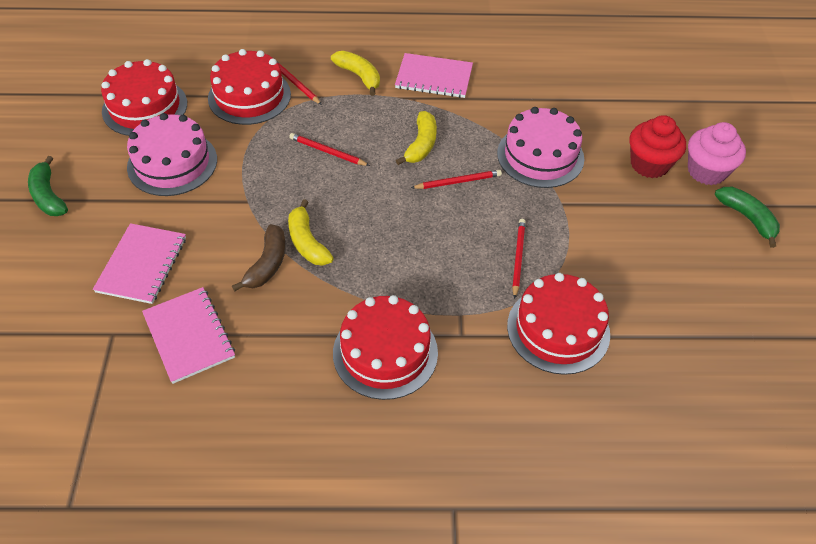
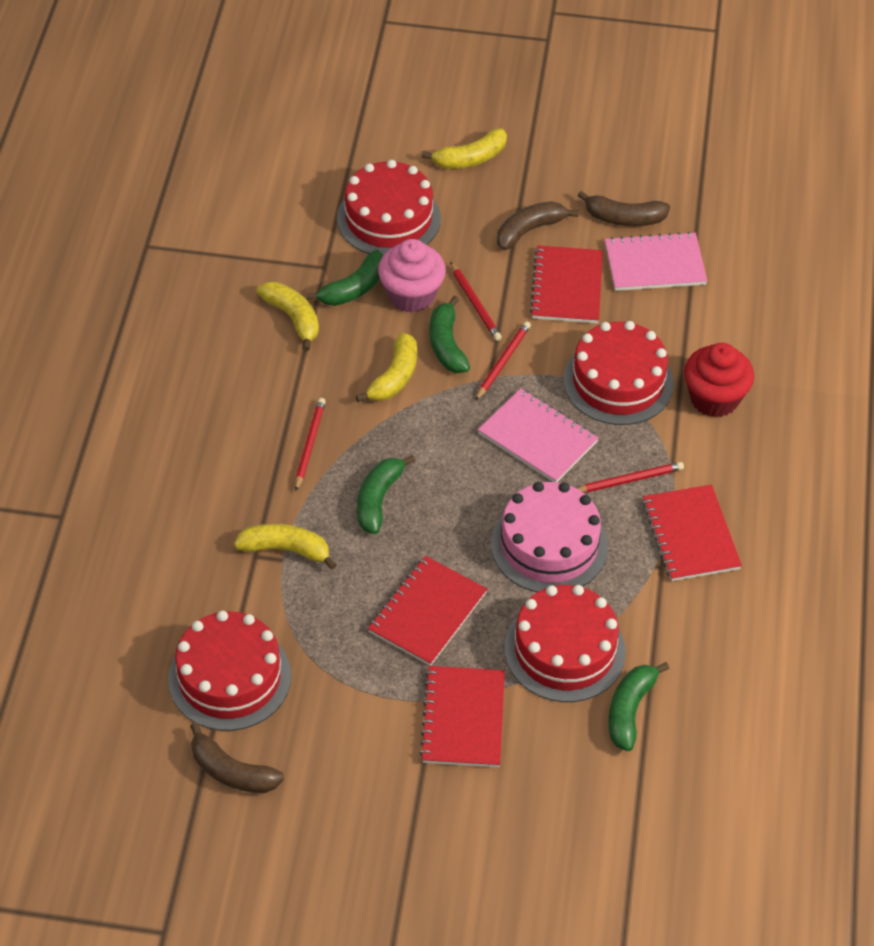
brown banana: [232,224,286,292] = 1 -> [190,722,284,793] [497,201,578,250] [578,191,670,226] = 3
green banana: [28,156,68,216] [715,187,780,248] = 2 -> [306,250,383,306] [357,455,415,534] [430,296,470,373] [608,662,669,751] = 4
pink cake: [127,113,217,196] [497,107,584,188] = 2 -> [491,482,608,592] = 1
pink notebook: [93,223,186,304] [142,287,235,384] [395,53,473,98] = 3 -> [478,388,599,482] [605,232,707,291] = 2
red notebook: none = 0 -> [368,556,487,666] [419,666,505,767] [530,245,603,324] [642,485,742,581] = 4
yellow banana: [288,199,334,266] [331,51,380,96] [396,111,437,165] = 3 -> [234,523,337,570] [257,282,319,351] [356,332,417,402] [422,128,507,169] = 4

